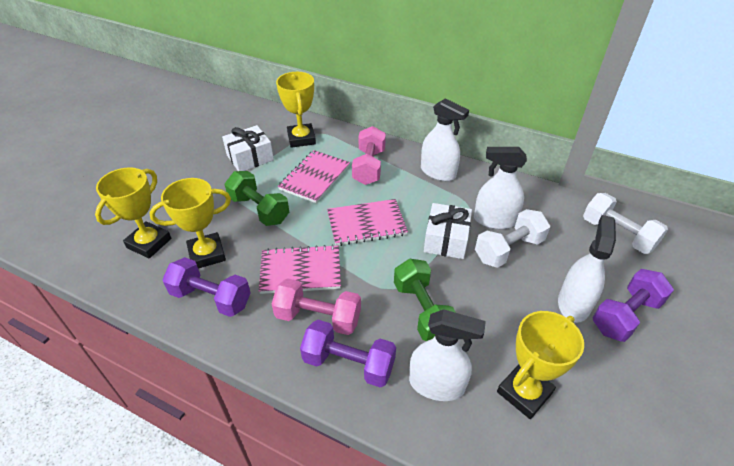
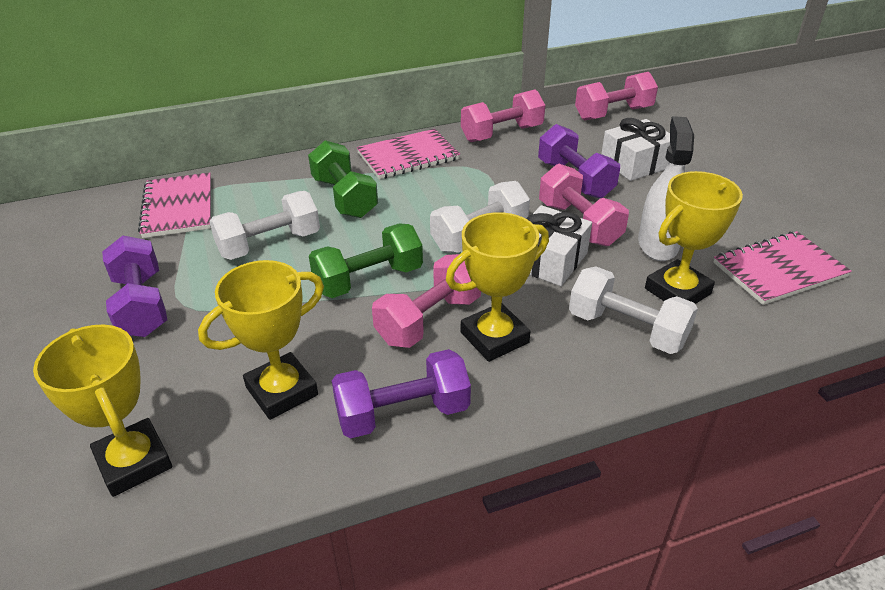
pink dumbbell: [272,278,361,335] [352,126,386,185] = 2 -> [372,254,481,348] [461,90,545,142] [539,164,629,246] [575,72,658,121] = 4
white dumbbell: [475,209,550,268] [583,193,668,254] = 2 -> [209,191,320,260] [430,181,530,253] [569,267,698,354] = 3
white spray bottle: [409,309,486,401] [421,98,469,181] [474,147,527,229] [558,215,616,323] = 4 -> [638,116,694,261] = 1

